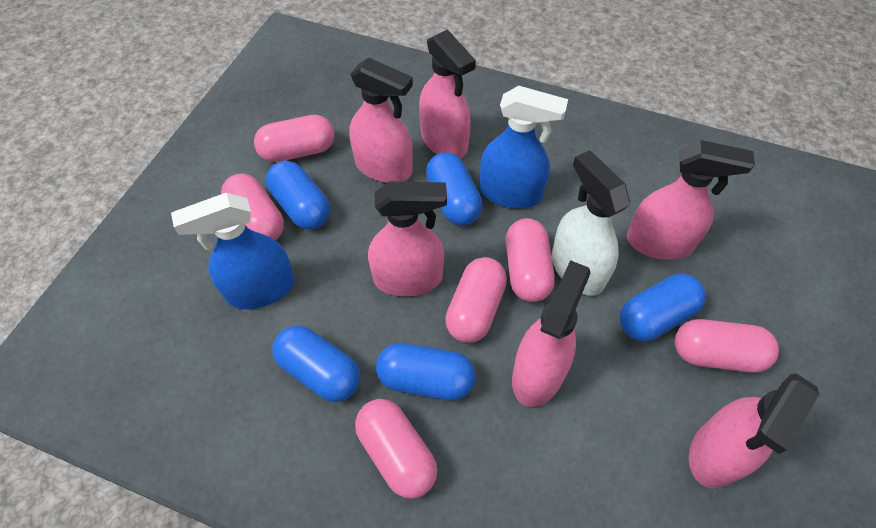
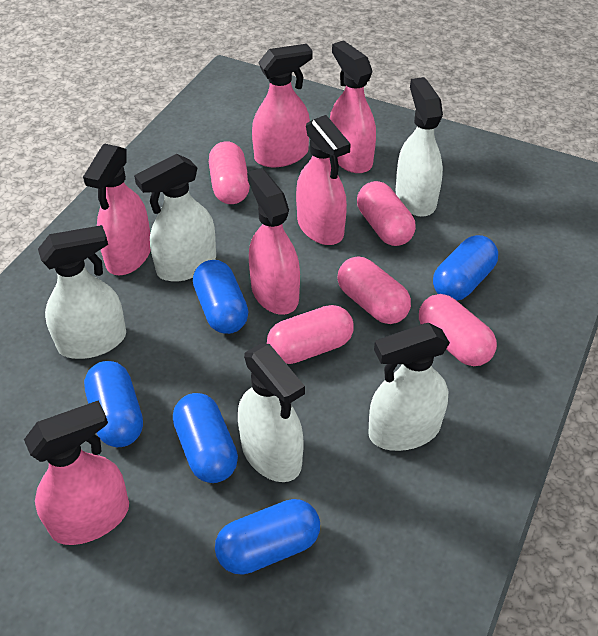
blue spray bottle: [171,193,295,309] [480,86,568,209] = 2 -> none = 0
pink capsule: [221,173,284,241] [254,115,334,162] [355,399,437,499] [445,257,507,343] [506,218,555,302] [675,319,779,373] = 6 -> [209,141,250,204] [267,305,354,364] [338,256,411,324] [357,181,416,246] [419,294,497,366] = 5
white spray bottle: [552,150,630,296] = 1 -> [38,225,126,359] [134,154,216,282] [238,344,305,482] [368,323,450,451] [395,77,443,217] = 5

